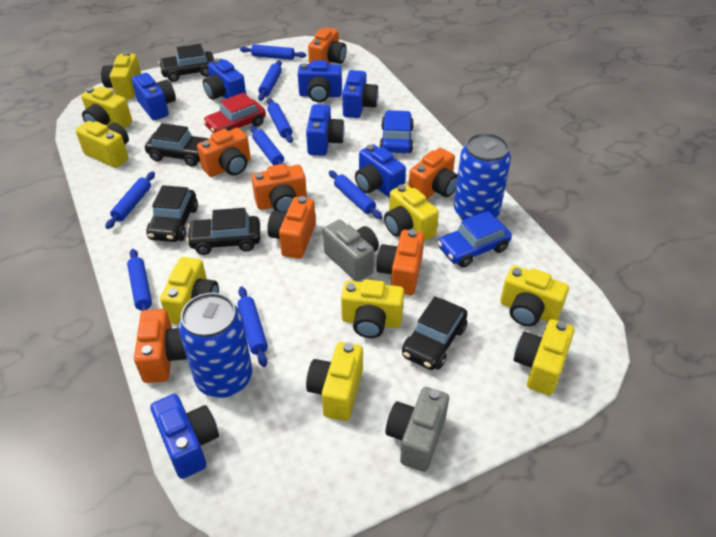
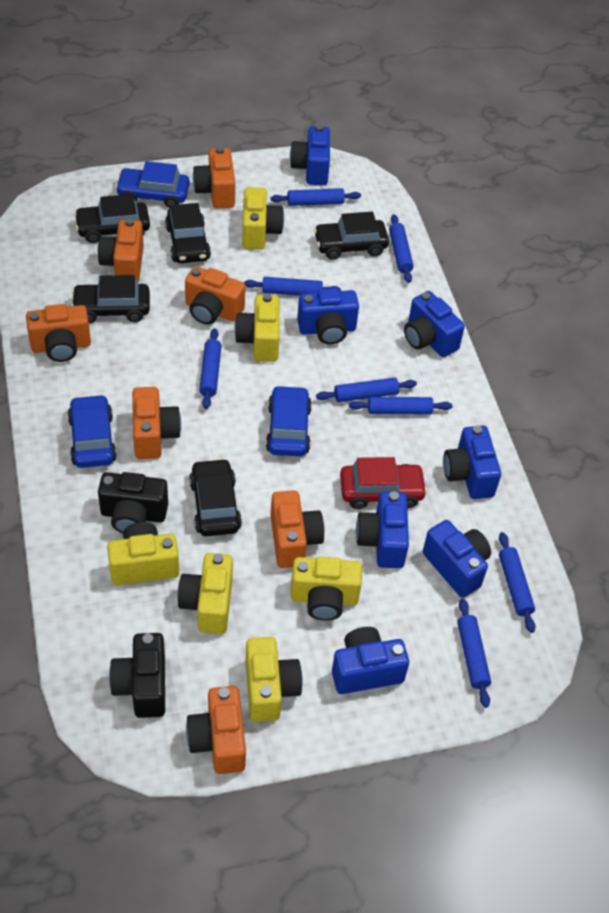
black camera: none = 0 -> [98,472,168,533] [109,633,165,718] = 2
blue can: [178,293,252,398] [454,133,511,220] = 2 -> none = 0
blue car: [380,110,414,153] [437,211,512,268] = 2 -> [67,394,117,468] [115,161,190,208] [266,385,312,456] = 3
grey camera: [323,220,379,282] [385,387,449,472] = 2 -> none = 0
yellow camera: [76,121,129,168] [81,87,132,128] [101,52,141,99] [160,257,219,325] [306,342,363,421] [341,279,404,338] [384,184,439,242] [500,266,569,326] [514,319,574,395] = 9 -> [107,522,179,585] [177,553,233,634] [234,293,280,362] [242,187,284,250] [246,637,303,722] [291,557,362,621] = 6

